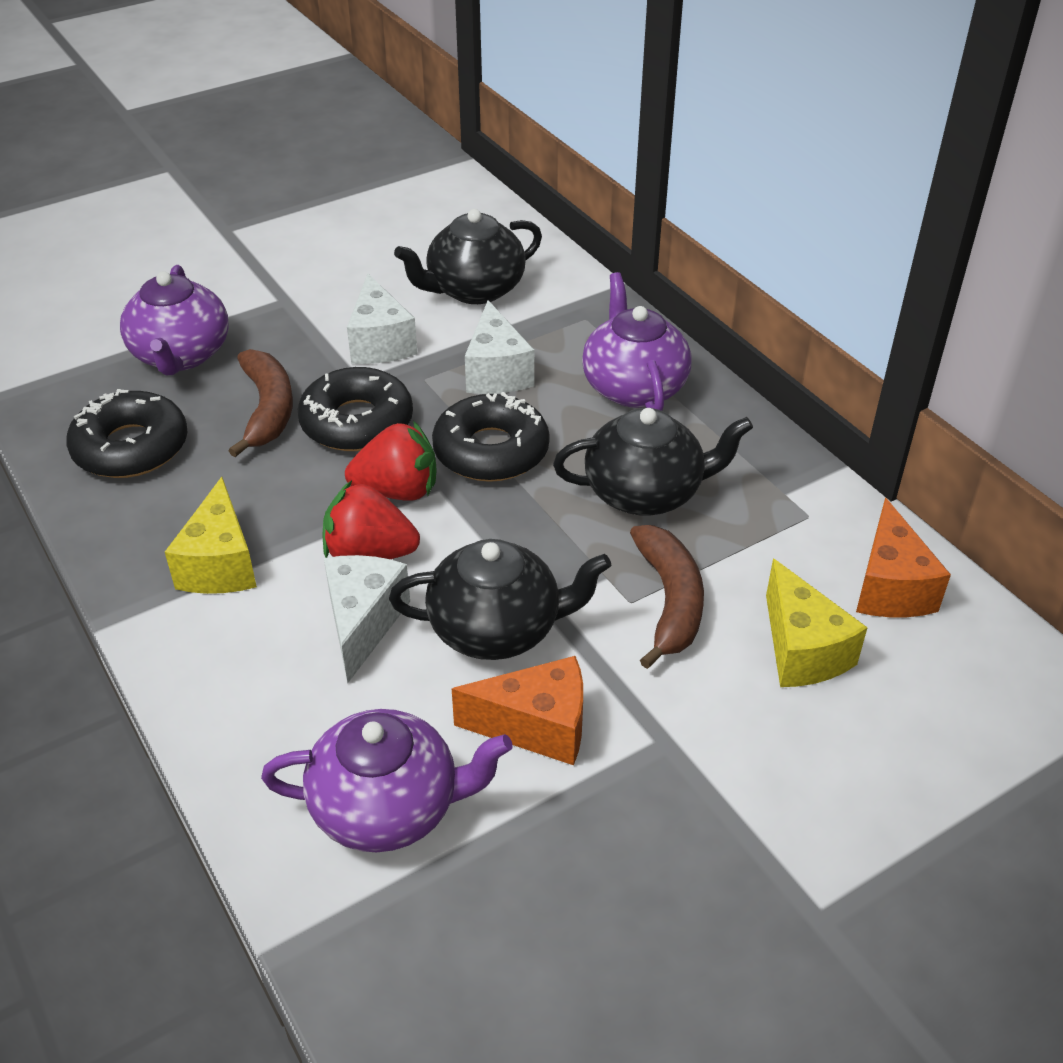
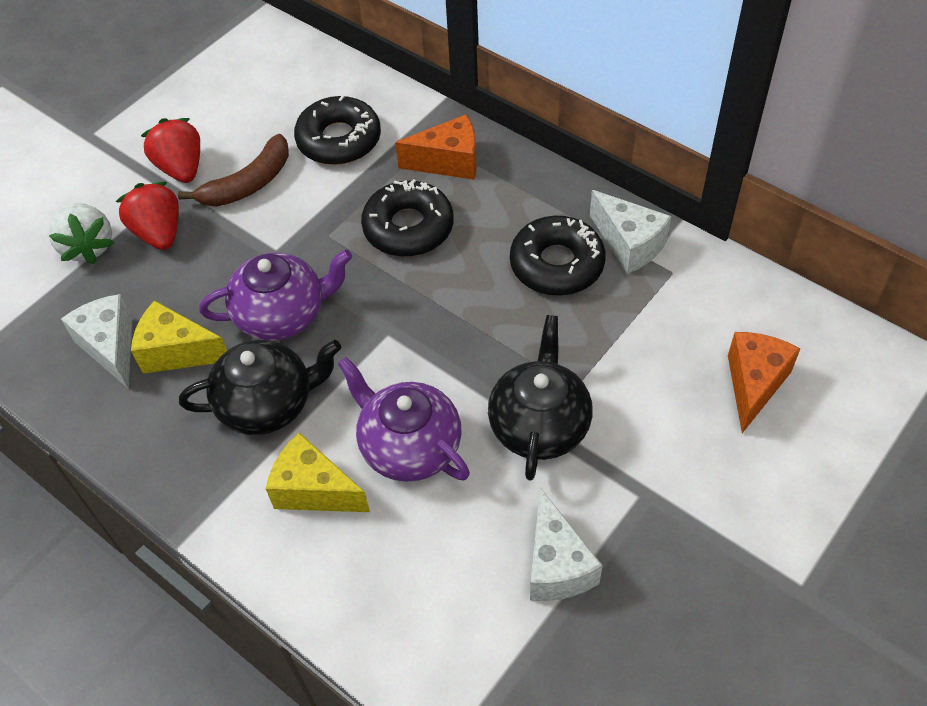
black teapot: [389,539,611,660] [394,209,542,304] [553,408,753,516] = 3 -> [179,340,342,435] [488,315,593,480] = 2
brown banana: [228,349,293,457] [630,525,704,669] = 2 -> [178,134,289,207] = 1
purple teapot: [120,265,229,375] [261,709,513,852] [582,272,692,411] = 3 -> [199,250,352,341] [338,357,470,482] = 2
white strawberry: none = 0 -> [49,203,114,264] = 1

